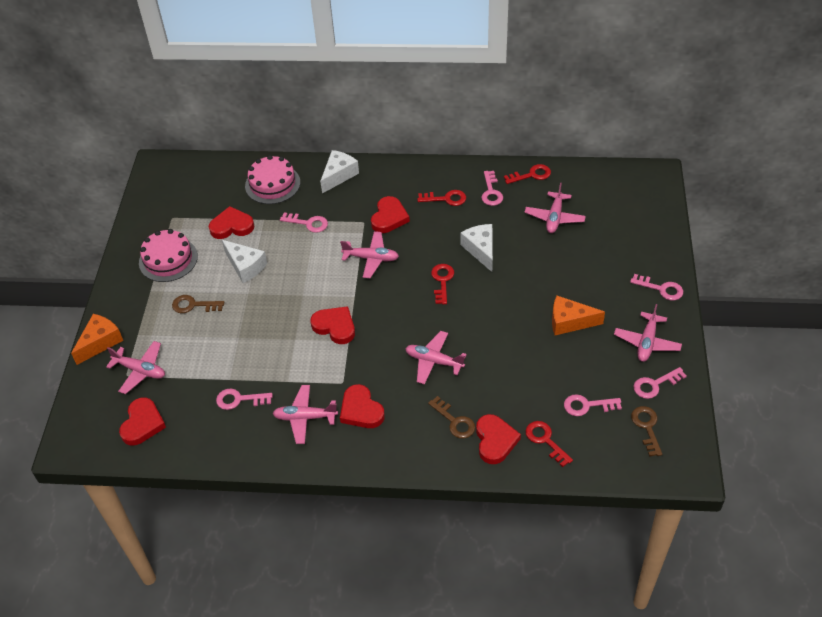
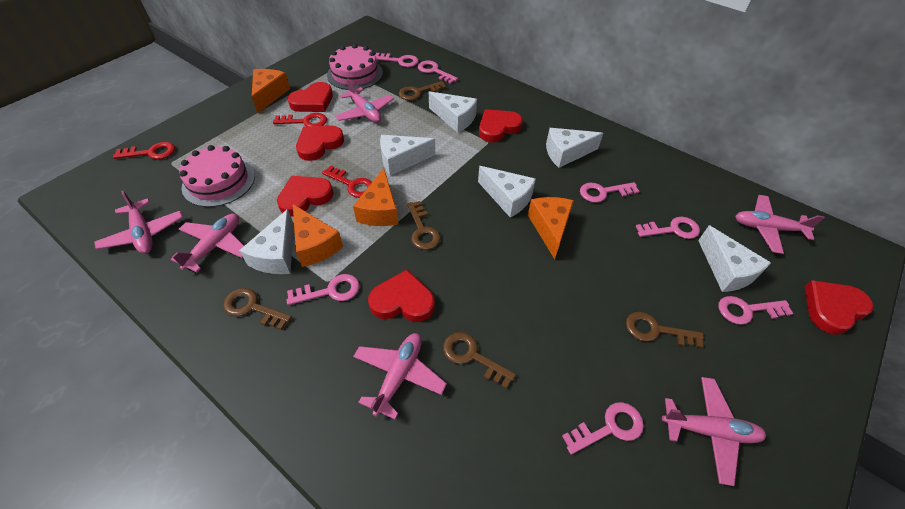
brown key: [172,295,224,313] [428,396,475,439] [631,406,662,457] = 3 -> [223,288,292,330] [399,81,446,101] [407,201,440,250] [443,332,516,388] [626,312,704,348] = 5
orange cheese: [71,314,123,365] [552,296,605,335] = 2 -> [252,69,290,113] [293,204,343,267] [353,168,398,226] [528,197,574,259] = 4
pink key: [216,389,273,410] [280,212,328,233] [481,171,503,206] [564,394,622,416] [630,274,683,300] [633,367,687,399] = 6 -> [286,274,360,305] [375,53,419,67] [418,61,458,84] [562,402,644,454] [580,182,639,203] [635,217,700,239] [718,296,794,325] = 7
red key: [417,190,466,206] [431,264,454,304] [504,164,551,184] [526,421,573,467] = 4 -> [113,142,175,160] [273,113,327,126] [322,166,372,198] = 3
white cheese: [222,240,267,283] [320,150,359,194] [461,224,493,272] = 3 -> [239,209,294,274] [380,135,435,176] [429,91,477,133] [478,166,536,218] [546,128,603,168] [698,225,771,292] = 6

